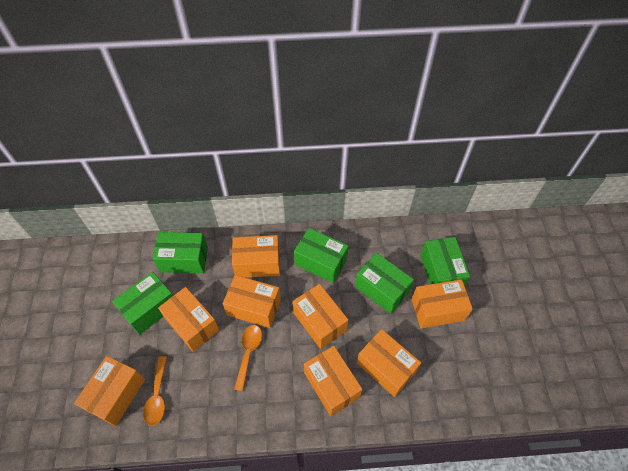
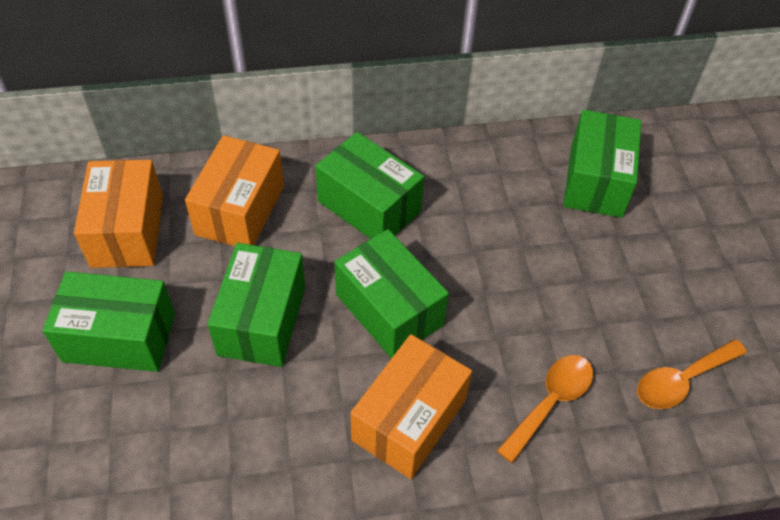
orange box: [74,356,145,426] [158,287,219,352] [222,275,281,328] [232,235,280,278] [293,284,348,349] [304,346,363,416] [357,329,421,397] [412,279,473,328] = 8 -> [74,160,163,268] [185,135,284,246] [351,334,472,479] = 3

